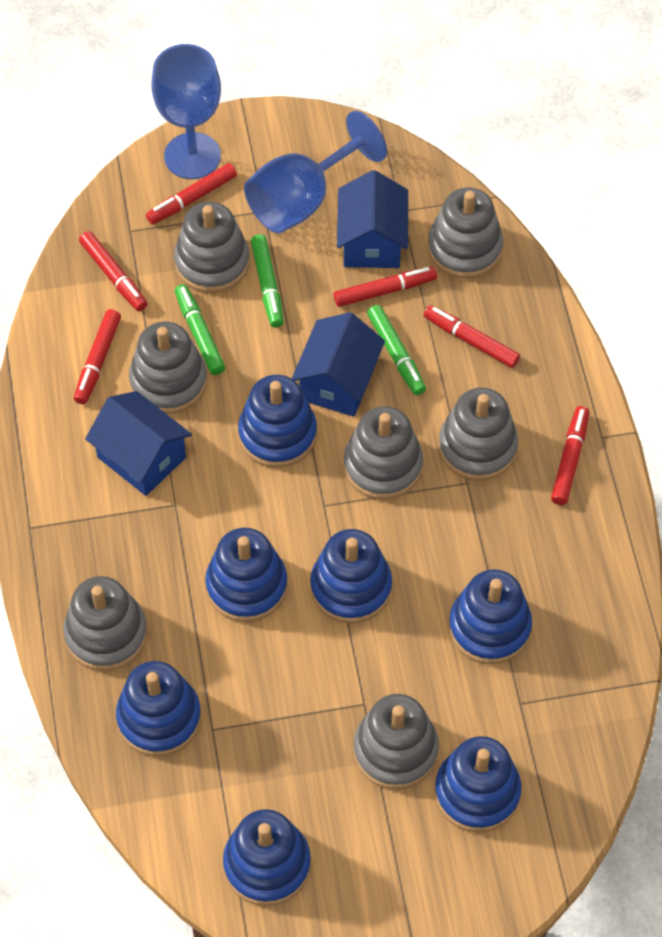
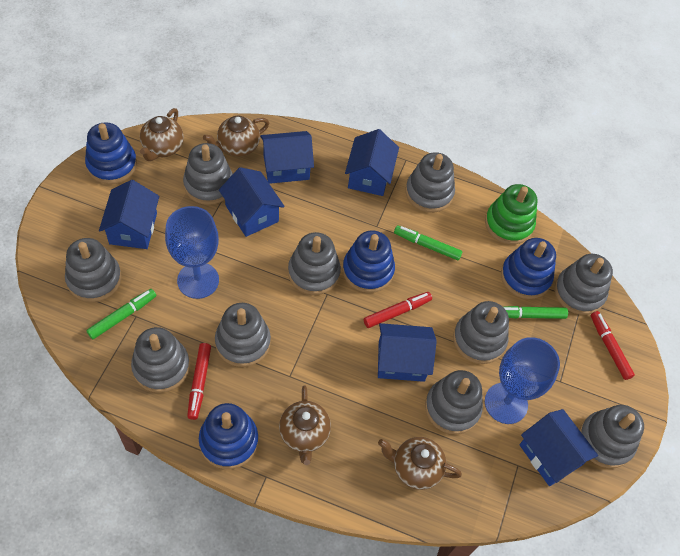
blue house: [85,391,192,496] [292,312,385,417] [337,170,408,268] = 3 -> [99,180,159,249] [219,167,285,237] [260,131,314,184] [345,129,399,196] [378,323,437,382] [519,409,598,486] = 6
blue stacking toy: [116,661,201,756] [205,528,288,622] [223,809,311,906] [238,375,317,468] [310,529,392,624] [435,736,521,833] [449,569,532,664] = 7 -> [85,122,137,184] [199,403,258,469] [342,231,395,293] [501,238,556,299] = 4
brown teapot: none = 0 -> [140,108,184,161] [203,116,269,157] [279,386,331,465] [378,437,462,490] = 4
green stacking toy: none = 0 -> [485,184,537,245] = 1
grey stacking toy: [63,576,148,671] [129,322,207,414] [174,202,250,293] [344,406,423,500] [353,694,439,790] [428,187,503,279] [439,388,518,481] = 7 -> [65,238,122,302] [131,327,190,393] [183,143,233,205] [215,303,271,367] [288,232,341,295] [405,152,455,213] [425,370,483,434] [453,301,509,364] [554,254,613,315] [579,405,644,468] = 10
red marker: [74,309,121,404] [79,231,147,311] [146,163,237,225] [333,266,437,307] [424,305,520,368] [551,406,589,505] = 6 -> [187,343,211,420] [364,292,432,328] [591,311,635,380] = 3

